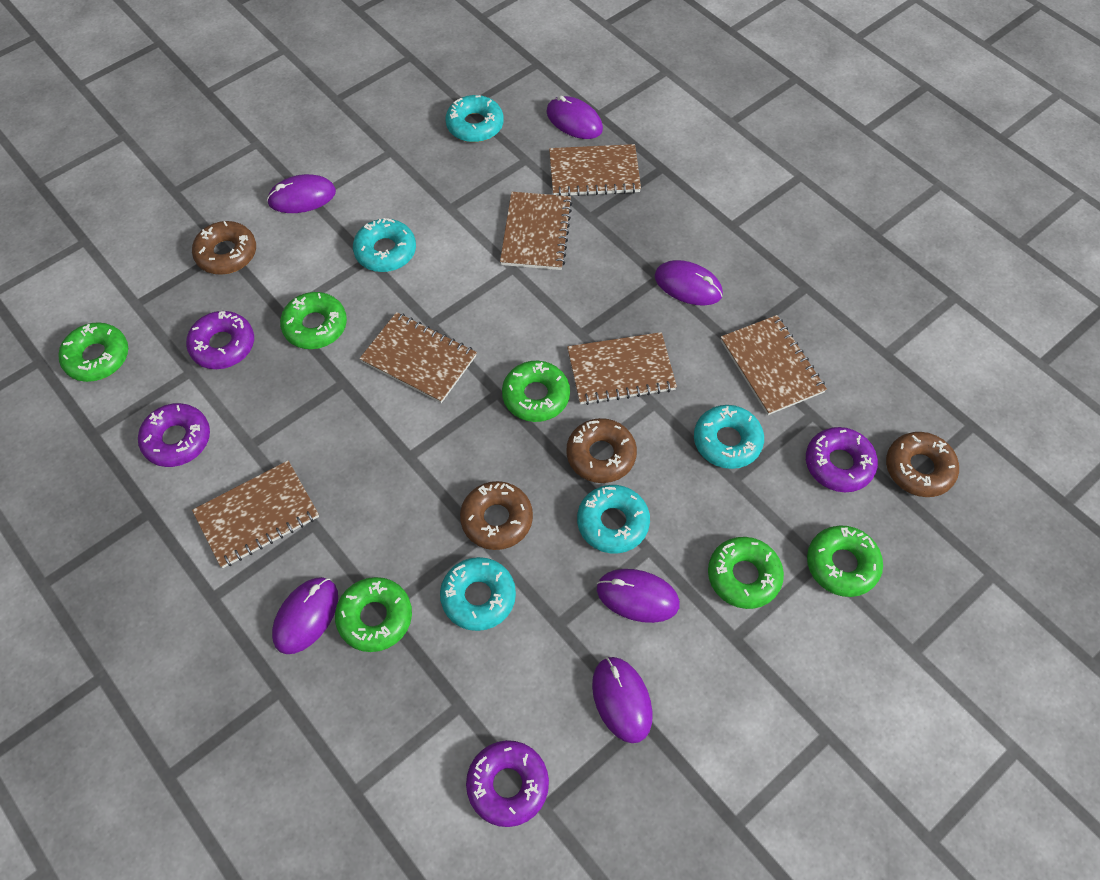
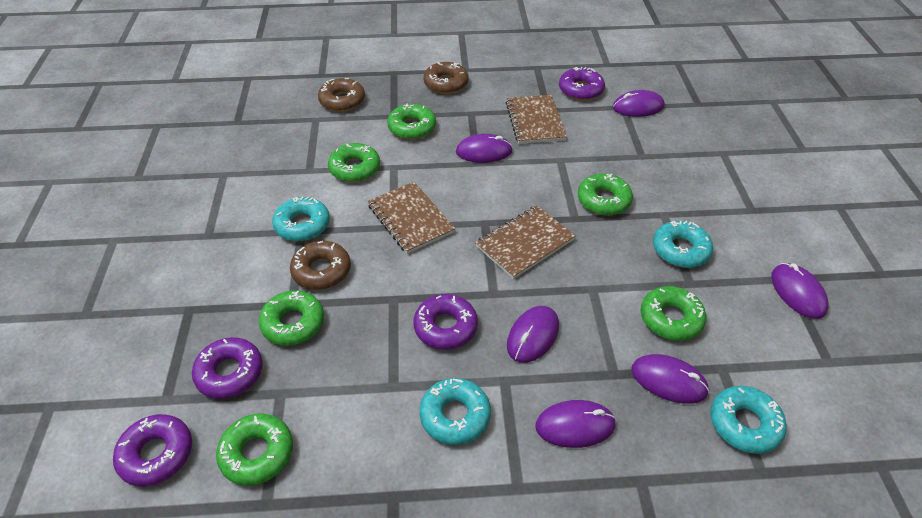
brown donut: [192,221,256,274] [460,481,533,550] [566,418,637,483] [886,432,959,497] = 4 -> [290,241,351,290] [318,78,365,112] [424,62,469,94] = 3
brown notebook: [192,461,319,568] [359,312,477,403] [500,192,573,270] [549,144,641,196] [567,332,677,405] [721,315,827,415] = 6 -> [367,182,455,254] [475,205,576,279] [506,95,567,144] = 3
turquoise donut: [353,218,416,272] [440,557,516,631] [445,95,504,142] [577,485,650,553] [694,405,764,469] = 5 -> [272,197,330,241] [419,378,491,445] [653,221,713,268] [710,386,787,454] = 4

